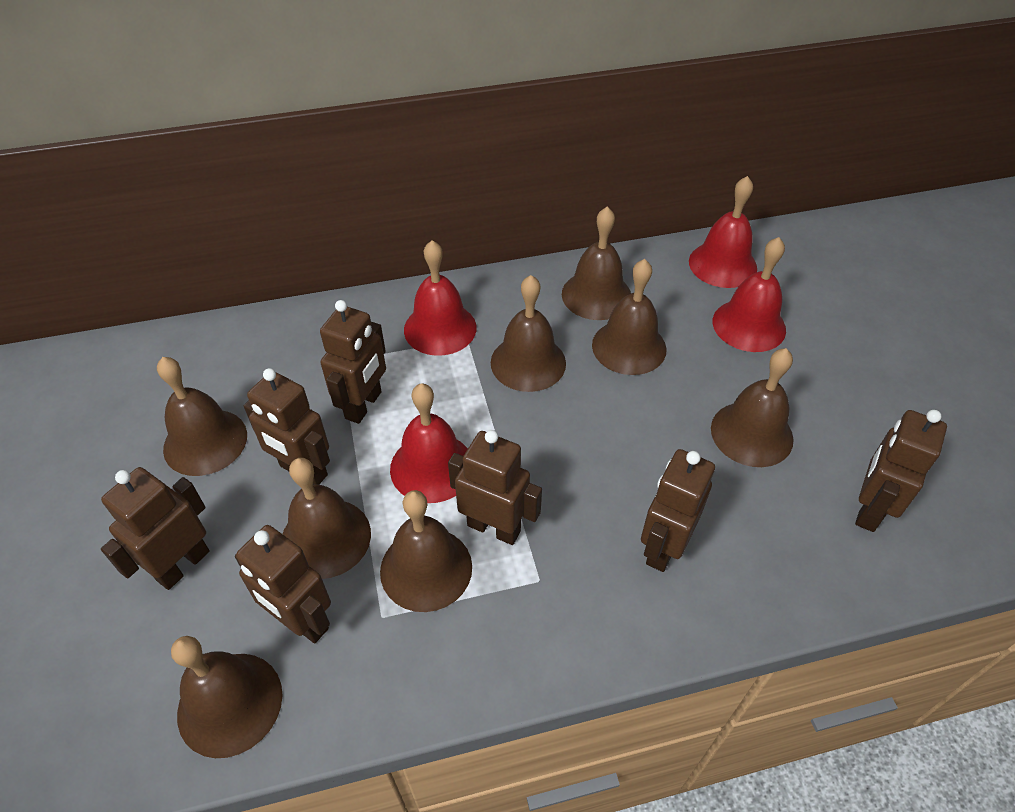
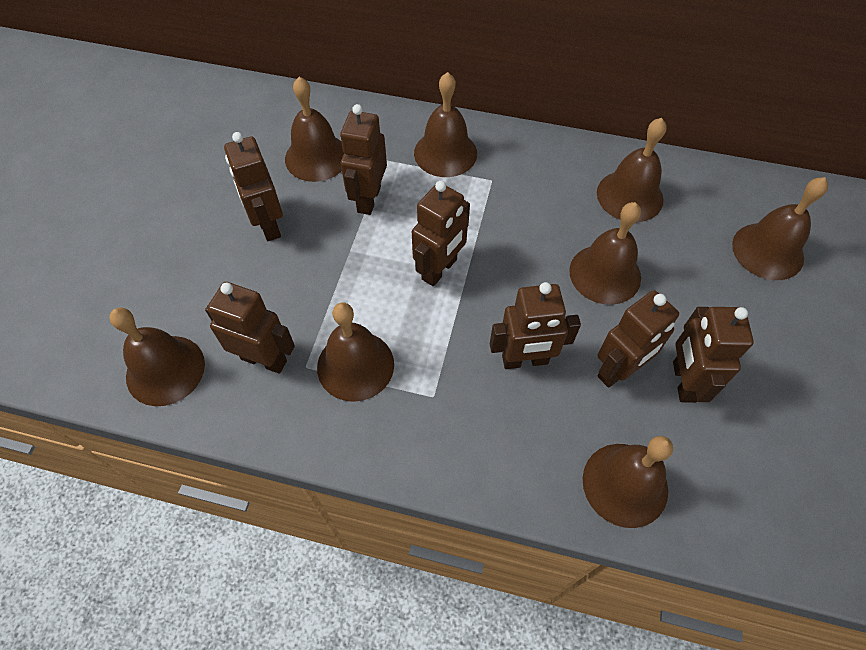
red bell: [390,383,468,503] [404,240,477,356] [689,176,757,288] [713,237,786,352] = 4 -> none = 0

